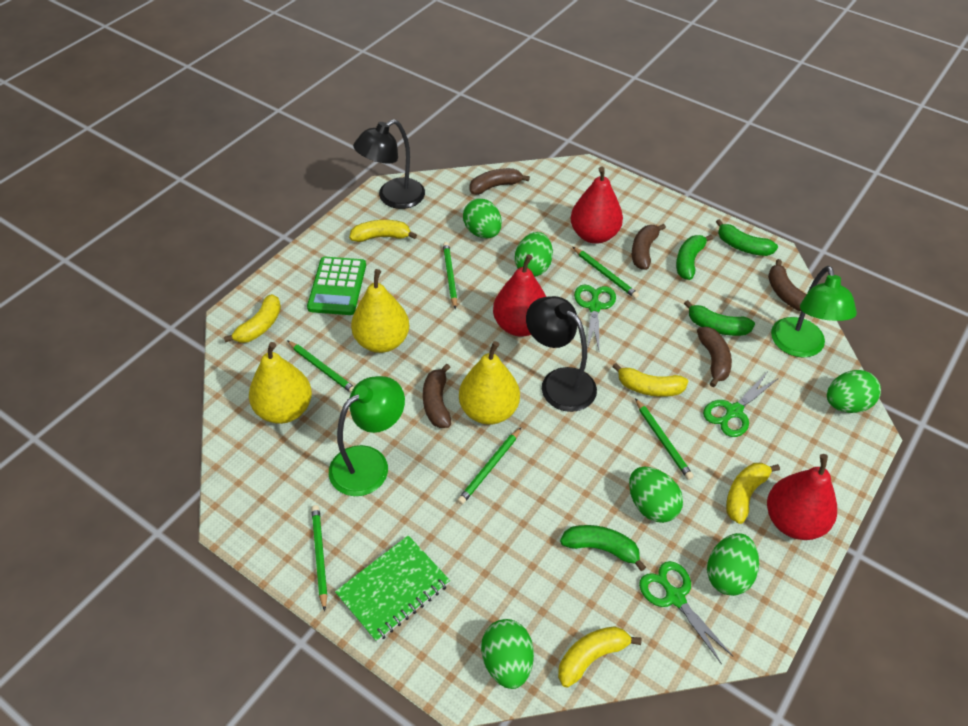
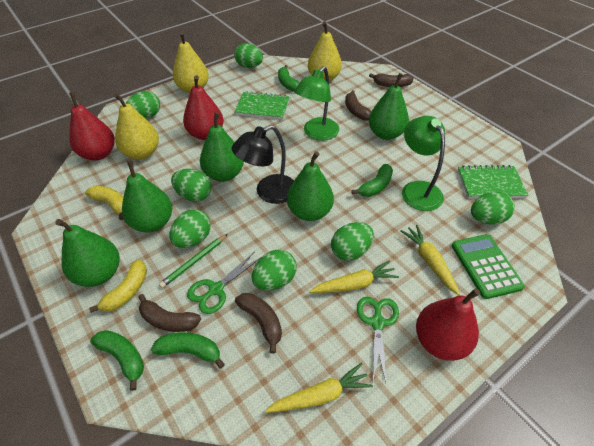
black lamp: [353,119,425,209] [526,296,597,412] = 2 -> [232,125,294,204] = 1
brown banana: [423,363,451,428] [469,168,530,195] [632,224,666,270] [697,327,732,387] [768,259,807,311] = 5 -> [138,294,201,332] [235,293,282,354] [345,90,371,120] [369,73,413,87] = 4
green egg: [463,199,502,239] [481,619,534,689] [515,232,553,277] [629,467,683,523] [707,533,759,596] [827,370,881,413] = 6 -> [126,91,160,119] [169,209,211,248] [171,169,211,202] [234,43,263,68] [252,250,297,290] [331,222,374,261] [471,191,515,225] = 7
green notebook: [335,535,450,642] = 1 -> [235,91,290,120] [458,165,529,199] = 2
green pear: none = 0 -> [55,219,120,287] [122,160,172,232] [200,112,244,182] [287,151,334,221] [369,73,409,140] = 5
green pencil: [287,340,354,393] [311,505,327,612] [443,242,457,309] [457,428,521,505] [573,247,639,299] [635,398,694,480] = 6 -> [159,234,228,288] = 1
green scissors: [574,284,616,350] [639,561,733,665] [703,373,779,437] = 3 -> [187,251,260,314] [357,297,399,383] = 2
yellow banana: [224,294,281,343] [349,220,417,242] [558,626,642,688] [612,363,688,397] [726,463,780,524] = 5 -> [85,186,124,220] [89,259,147,313] = 2
yellow carrot: none = 0 -> [265,363,373,413] [309,260,399,293] [401,225,460,295] = 3

